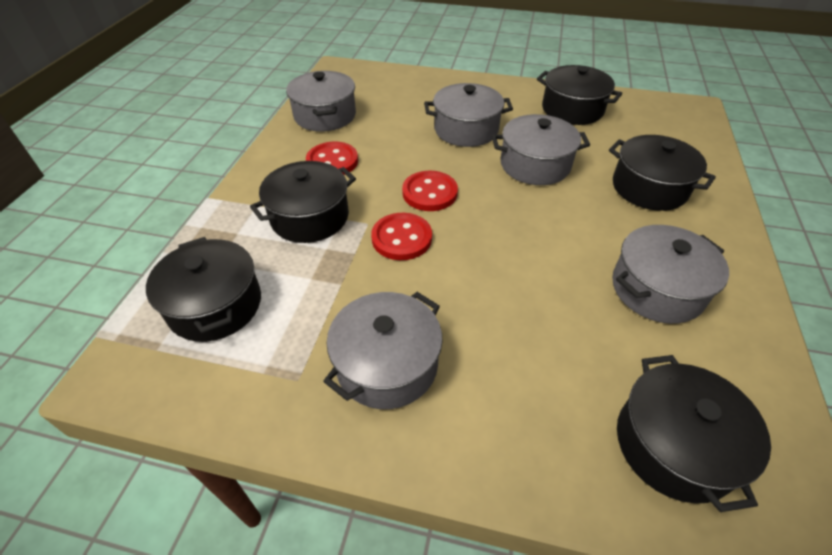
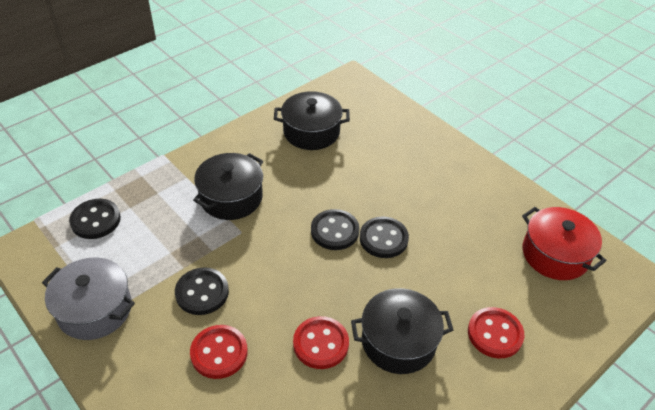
black button: none = 0 -> [69,199,121,239] [175,267,229,315] [311,209,359,250] [360,217,409,258] = 4
black pot: [146,237,261,342] [250,161,356,243] [537,65,622,125] [609,135,716,211] [617,355,771,512] = 5 -> [193,153,263,220] [274,91,350,150] [351,288,453,374] = 3
grey pot: [286,71,356,132] [323,292,443,409] [424,83,513,147] [492,114,590,185] [612,225,729,324] = 5 -> [42,257,135,340] = 1
red pot: none = 0 -> [522,207,606,280] = 1

